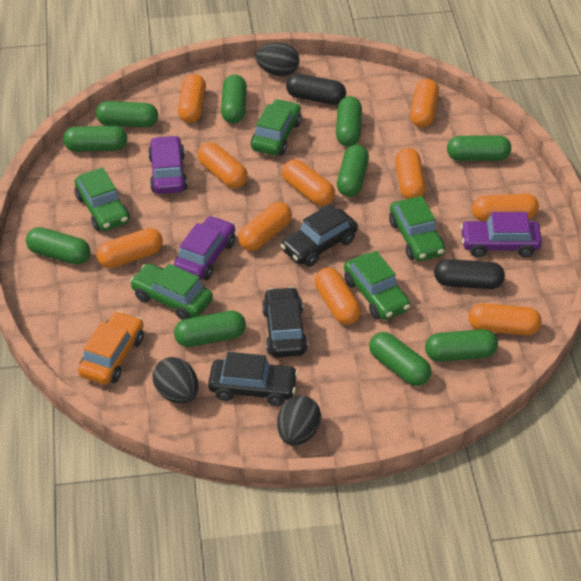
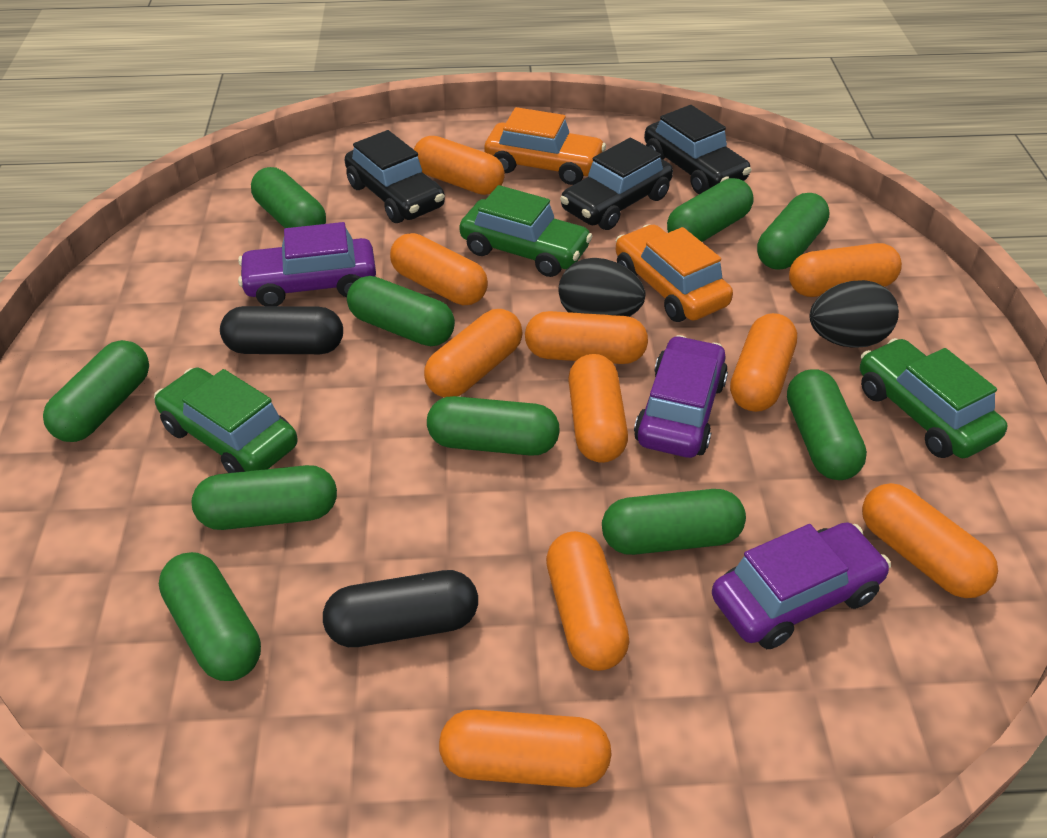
black egg: [153,357,198,404] [255,43,299,77] [277,395,321,446] = 3 -> [558,258,645,317] [809,280,899,348] = 2
green car: [74,168,130,231] [130,264,213,320] [251,99,302,155] [344,251,410,320] [389,196,445,261] = 5 -> [154,368,298,473] [459,185,592,277] [860,338,1008,458] = 3
orange car: [78,311,144,385] = 1 -> [484,107,606,185] [616,224,733,322] = 2

